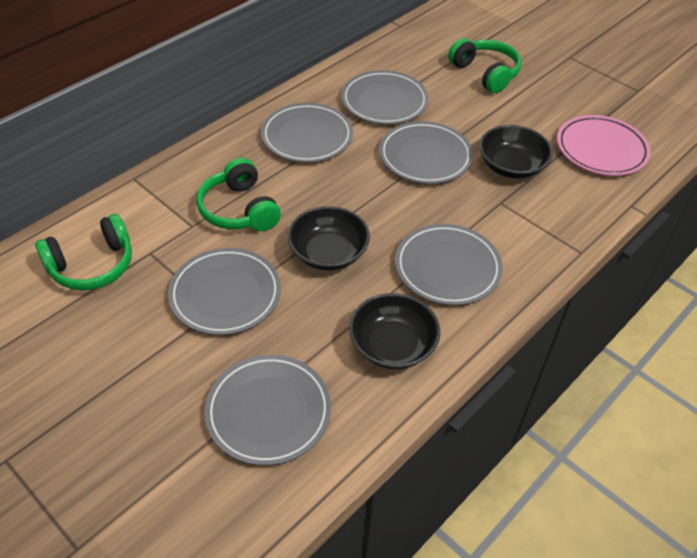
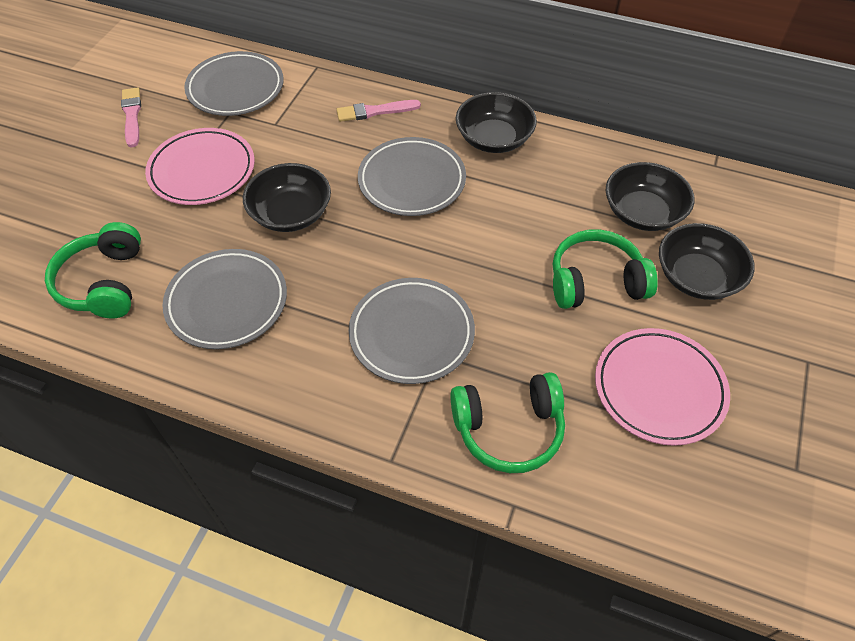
black bowl: [287,206,370,270] [349,293,441,369] [479,125,553,179] = 3 -> [243,163,331,232] [456,92,537,153] [606,162,694,231] [659,223,755,300] = 4
grey plate: [168,248,281,335] [204,355,331,466] [261,103,353,162] [341,70,428,124] [379,121,473,184] [395,224,503,305] = 6 -> [162,249,287,349] [184,51,284,116] [349,278,475,384] [358,137,466,216] = 4
pink brush: none = 0 -> [121,87,141,147] [336,100,421,122] = 2
pink plate: [557,115,651,176] = 1 -> [145,128,255,205] [595,328,730,446] = 2

